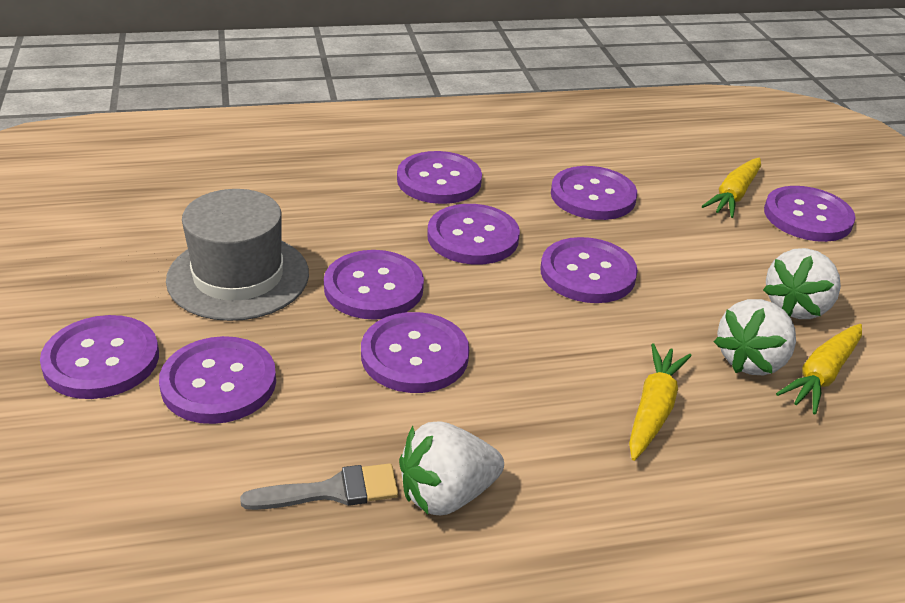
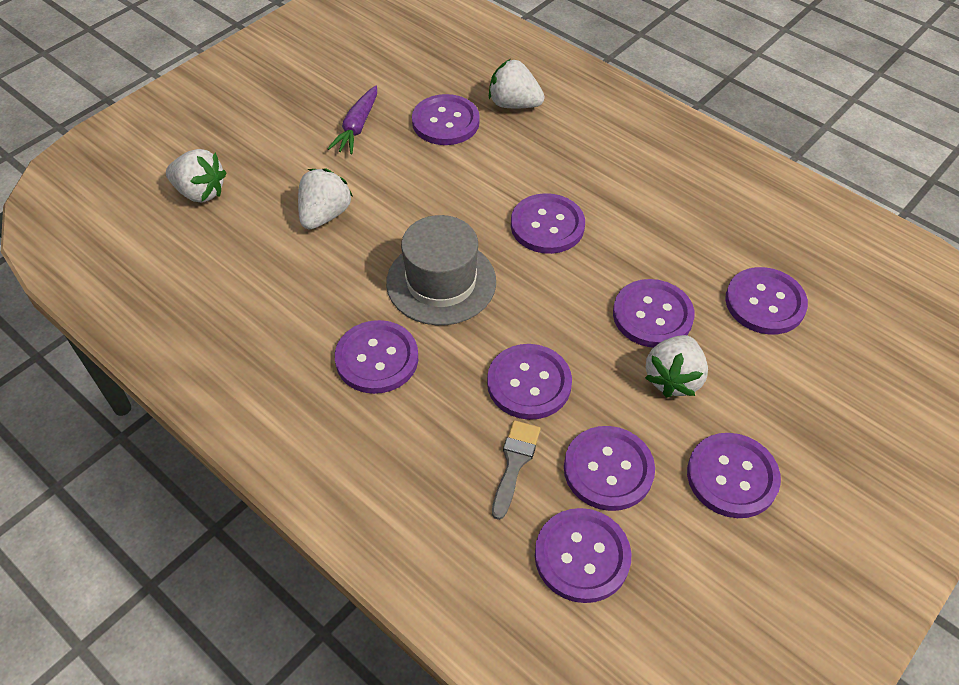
purple carrot: none = 0 -> [327,86,377,154] = 1
white strawberry: [399,421,504,515] [714,299,796,376] [763,248,841,319] = 3 -> [166,149,226,203] [298,168,353,229] [489,59,545,108] [645,335,708,398] = 4
yellow carrot: [629,343,692,461] [702,158,761,218] [776,324,862,414] = 3 -> none = 0

